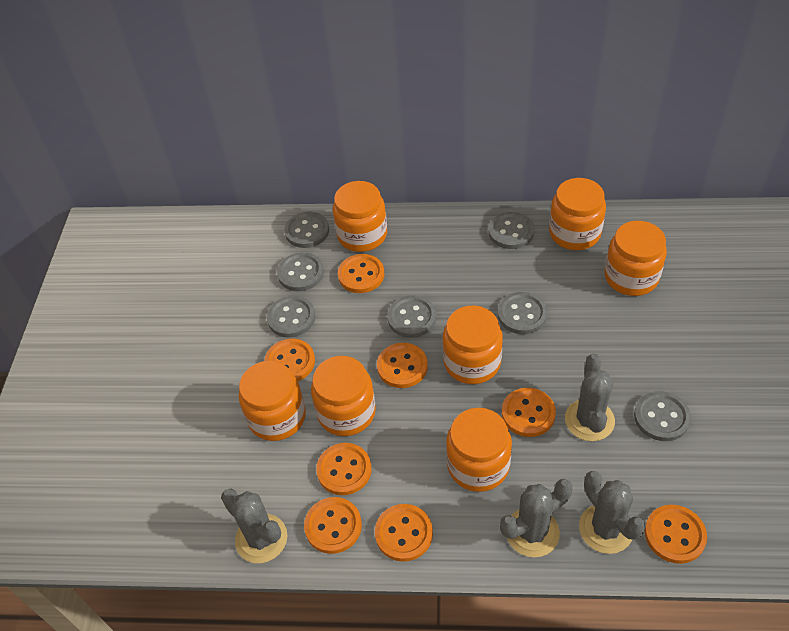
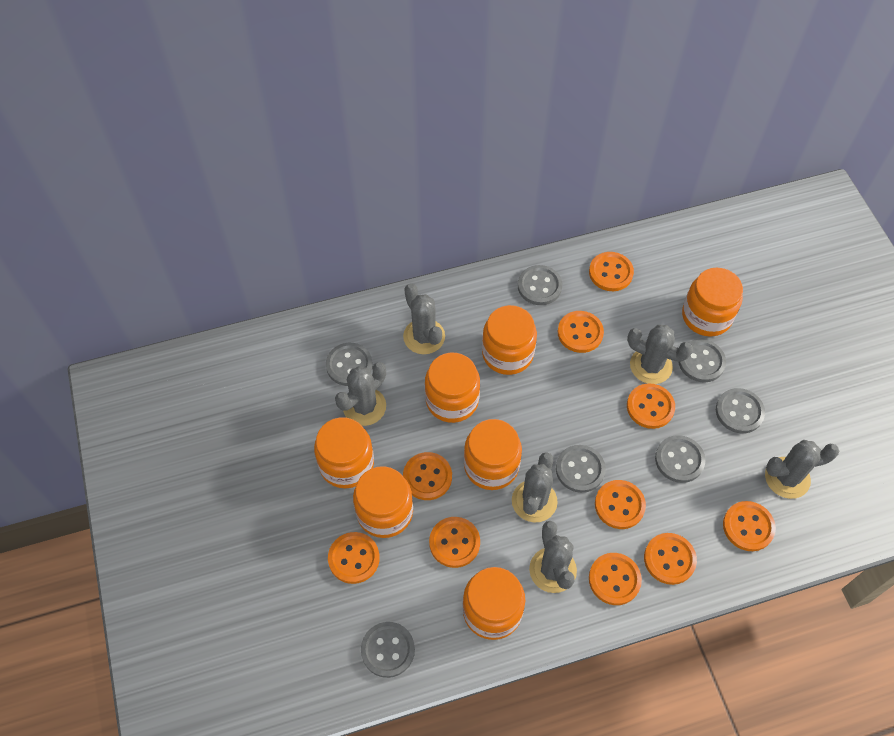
grey cactus: [221,489,287,563] [500,479,573,557] [565,354,615,441] [579,471,646,554] = 4 -> [335,362,386,426] [403,284,445,354] [512,452,558,522] [529,521,577,593] [627,325,693,384] [765,440,839,499] = 6
orange button: [265,339,315,381] [304,497,362,554] [316,443,372,495] [338,254,384,293] [375,504,433,562] [377,343,428,388] [502,388,556,437] [645,505,707,564] = 8 -> [328,532,380,584] [403,452,452,500] [429,517,480,568] [558,311,604,353] [589,252,634,291] [589,553,642,605] [595,480,646,529] [627,383,675,429] [644,533,697,585] [723,501,776,551] = 10

